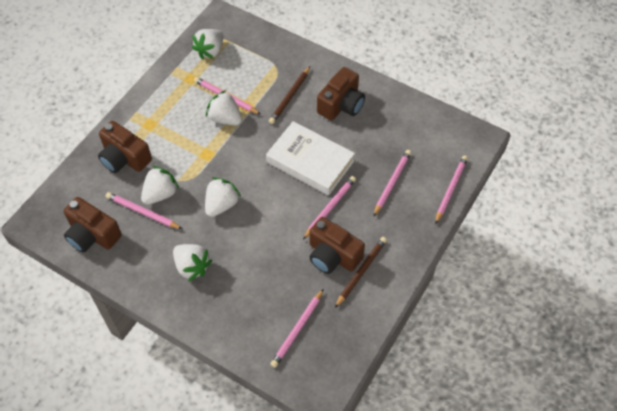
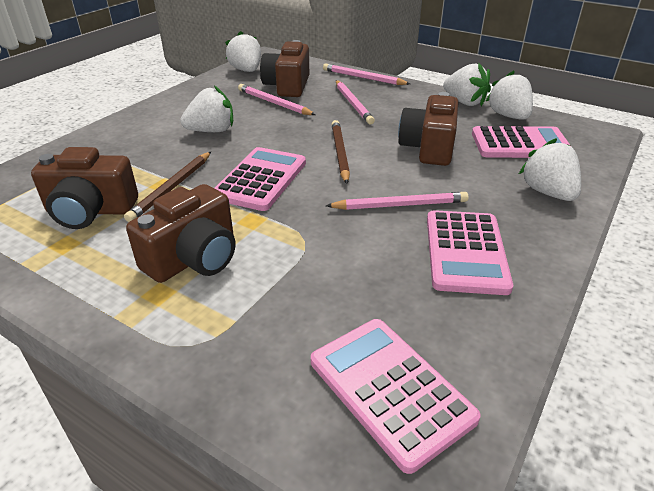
pink calculator: none = 0 -> [214,147,306,211] [311,319,481,474] [427,210,513,295] [472,126,571,158] = 4
pink pencil: [106,192,182,229] [194,77,260,114] [270,289,324,368] [303,176,356,239] [373,150,411,217] [435,155,468,224] = 6 -> [238,84,316,115] [323,64,410,85] [326,192,469,210] [336,80,375,124] = 4
white book: [266,121,355,195] = 1 -> none = 0

